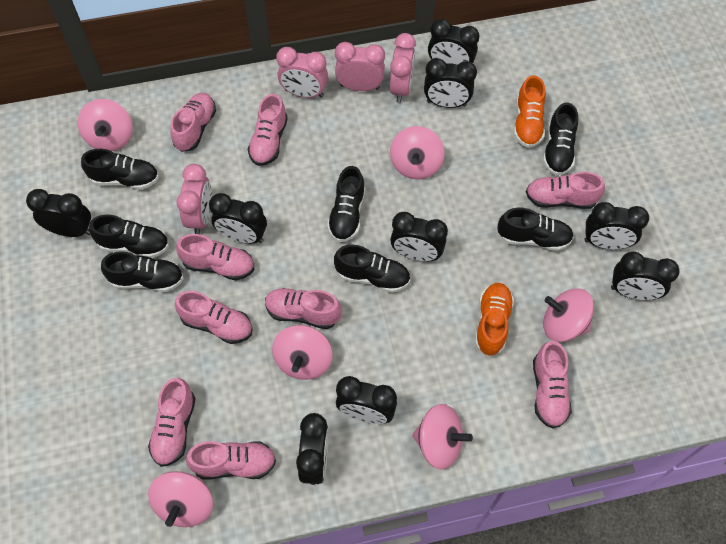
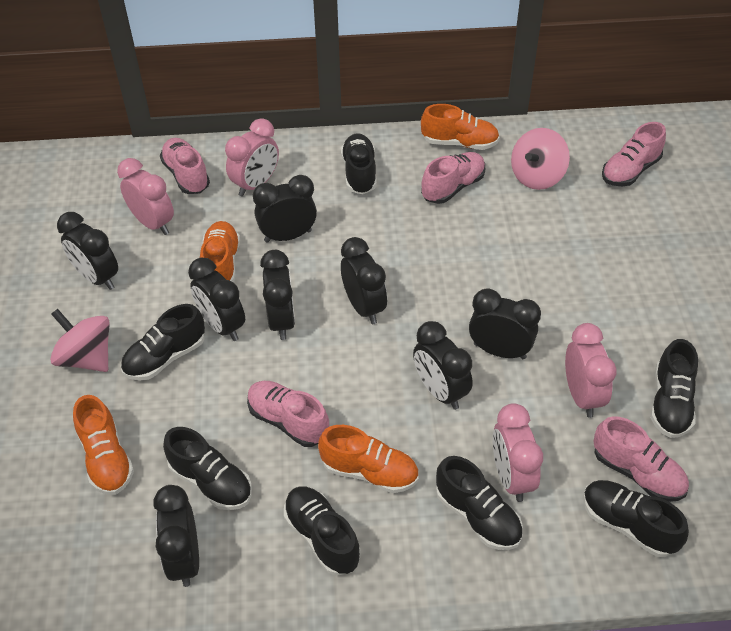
black clock: [26,189,91,237] [209,193,267,244] [296,413,329,485] [336,376,397,424] [390,212,448,262] [424,58,477,108] [428,19,480,65] [584,202,649,250] [611,252,680,300] = 9 -> [57,212,118,290] [153,485,199,587] [188,258,245,341] [253,175,317,243] [260,250,295,340] [341,237,387,324] [413,321,473,410] [469,289,541,359] = 8
orange shoe: [475,283,514,356] [514,76,546,148] = 2 -> [73,395,134,495] [200,221,240,282] [318,425,419,493] [421,104,500,150] = 4
pink shoe: [148,378,196,467] [170,93,216,152] [175,291,252,344] [176,234,254,280] [186,441,276,479] [248,94,288,166] [265,288,342,329] [526,172,605,209] [533,341,572,428] = 9 -> [160,138,210,194] [247,381,329,447] [421,152,485,204] [594,416,689,502] [602,122,666,186] = 5
pink spinning top: [78,99,133,151] [148,471,213,527] [272,325,332,380] [390,126,445,179] [412,404,473,469] [543,288,594,342] = 6 -> [50,309,110,372] [511,128,570,190] = 2

